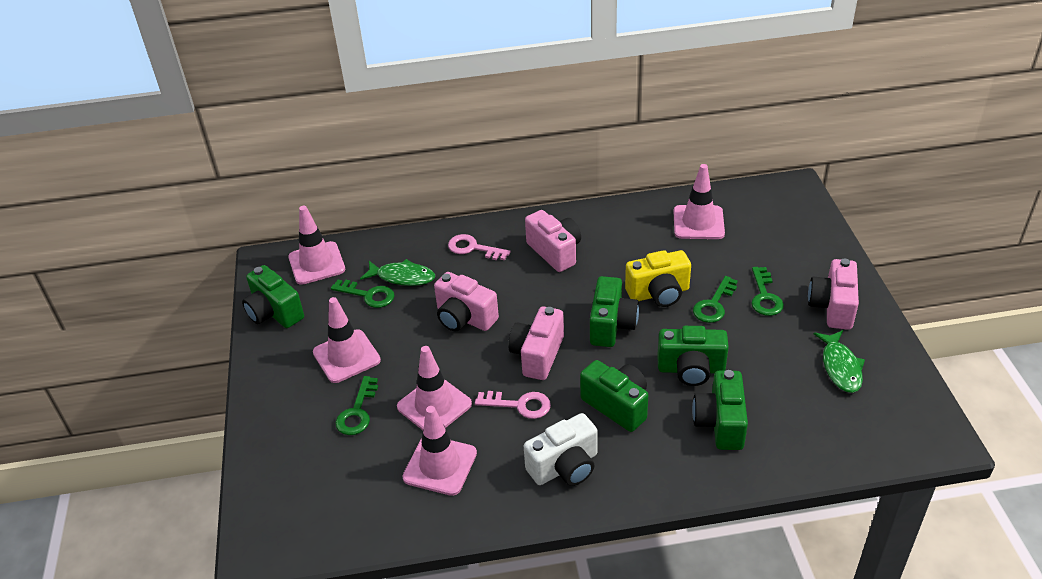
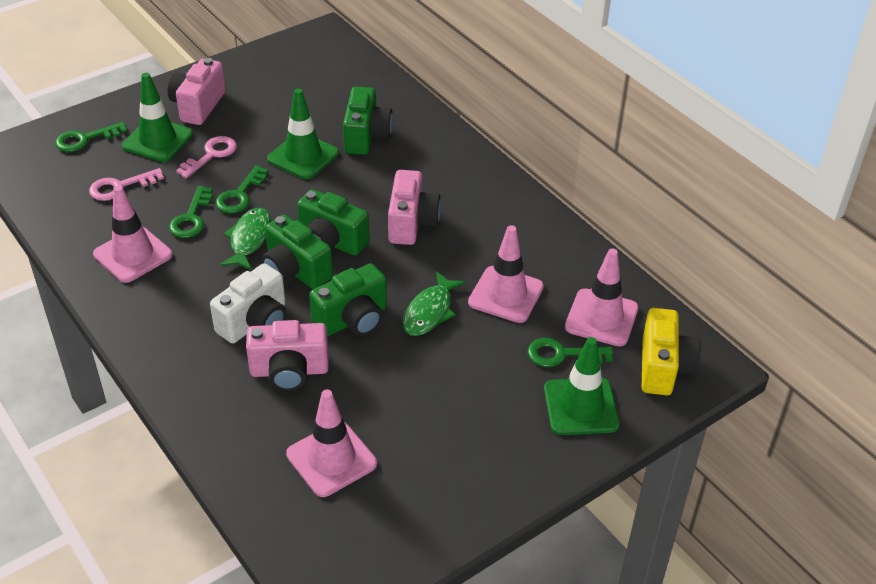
green camera: [242,265,304,328] [580,360,648,432] [590,276,639,347] [657,326,729,386] [692,370,748,450] = 5 -> [262,214,333,289] [297,189,370,256] [309,263,387,336] [343,87,393,155] = 4
green traffic cone: none = 0 -> [122,73,193,162] [267,88,339,179] [544,337,620,435] = 3
pink camera: [434,272,499,331] [508,306,564,380] [525,210,581,272] [808,258,859,330] = 4 -> [168,58,226,125] [246,320,329,391] [388,170,441,245] = 3
pink traffic cone: [288,206,345,285] [313,297,381,383] [397,346,472,430] [402,406,477,496] [673,164,725,239] = 5 -> [93,185,173,283] [286,389,377,497] [468,225,544,323] [565,248,639,346] = 4

